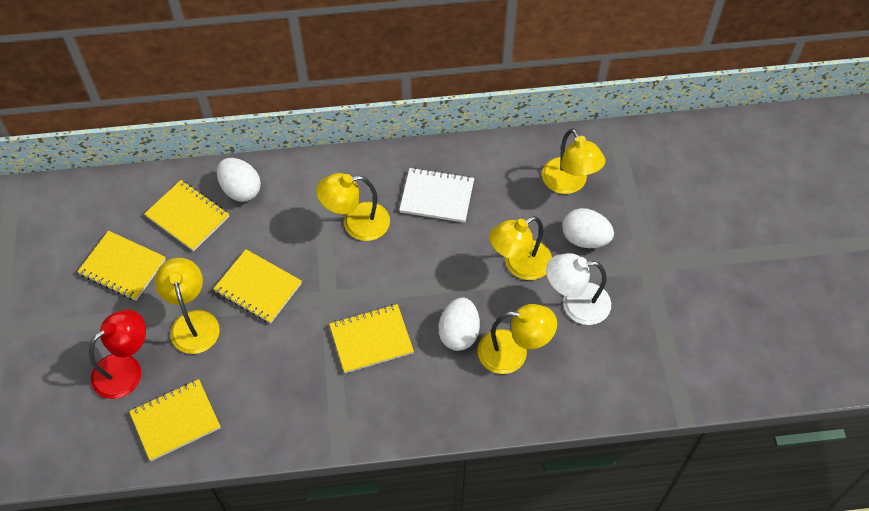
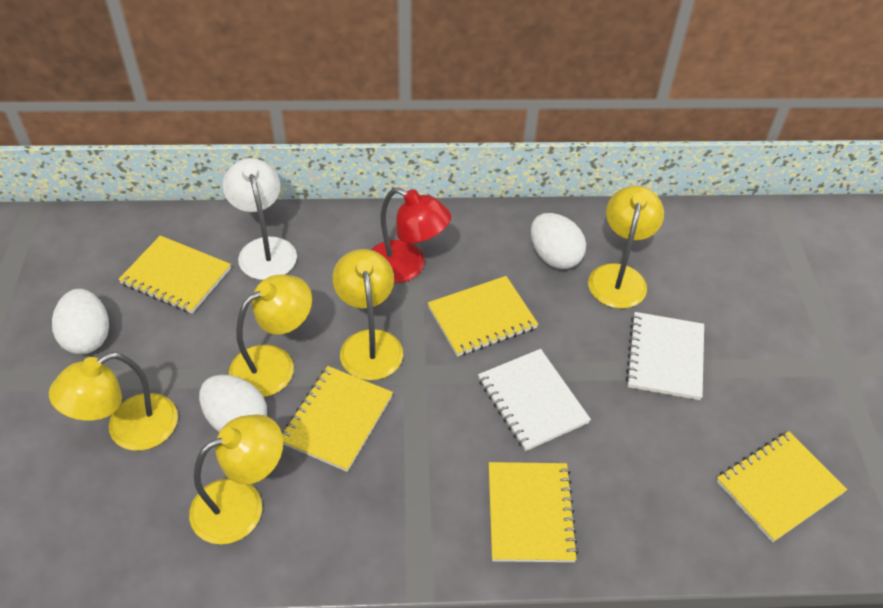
white notebook: [399,167,474,223] = 1 -> [478,349,591,451] [626,312,704,400] = 2

